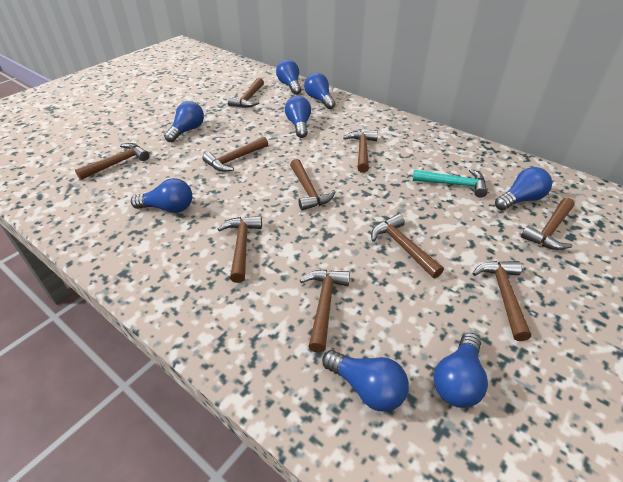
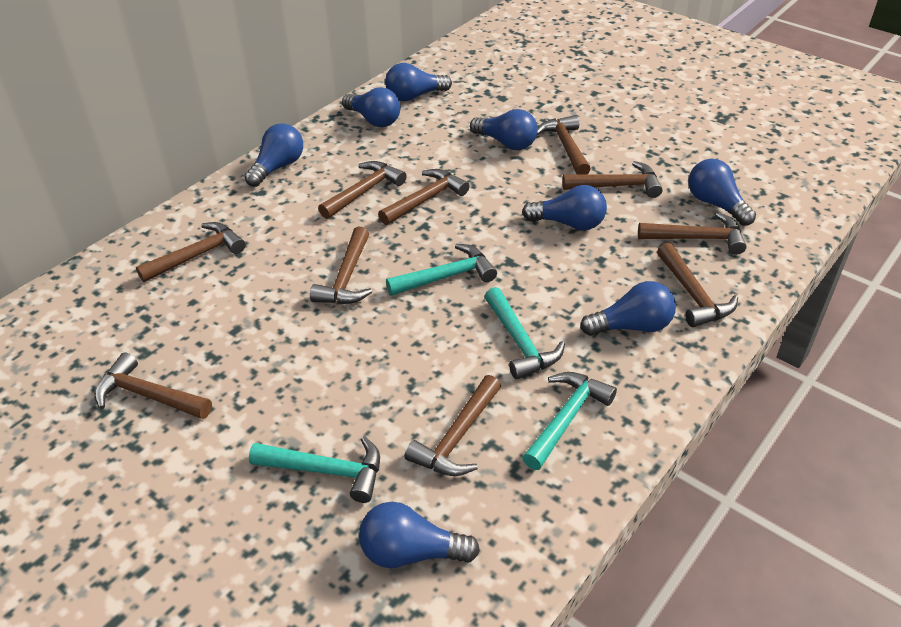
turquoise hammer: [412,169,488,198] = 1 -> [249,436,380,503] [386,244,497,296] [484,287,565,380] [522,372,617,470] = 4

